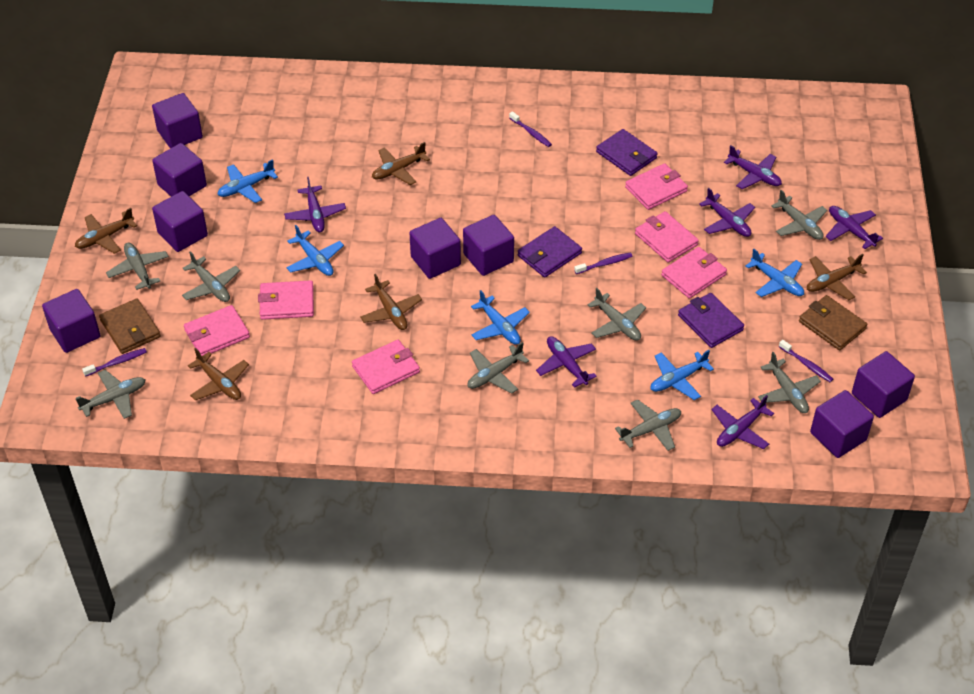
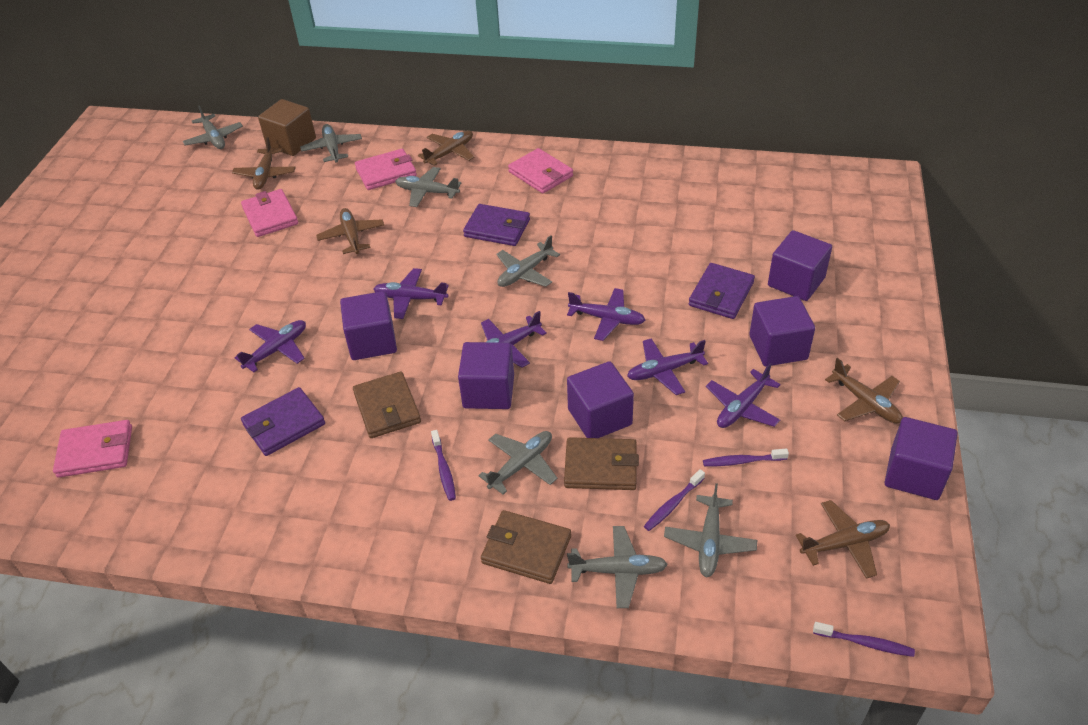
blue plane: [217,159,278,203] [286,225,344,276] [471,290,530,345] [650,350,714,400] [746,249,804,297] = 5 -> none = 0
brown cube: none = 0 -> [258,99,316,156] = 1
brown wallet: [99,298,161,354] [799,295,867,350] = 2 -> [353,372,421,438] [481,510,571,584] [564,437,639,490] = 3
grey plane: [76,370,146,419] [106,242,169,290] [182,251,240,302] [468,342,529,394] [587,288,646,341] [615,400,681,451] [758,352,821,413] [771,190,827,240] = 8 -> [183,106,243,149] [300,124,362,163] [395,167,461,207] [478,431,557,495] [496,235,560,287] [567,526,668,608] [664,483,757,578] = 7
pink wallet: [184,305,250,356] [258,280,314,320] [352,340,420,394] [625,163,688,210] [635,211,699,263] [661,247,727,299] = 6 -> [53,420,132,478] [241,189,298,237] [355,149,417,190] [508,148,573,193] = 4
purple cube: [42,289,101,353] [152,93,203,149] [152,143,207,197] [152,191,208,252] [410,218,461,279] [463,215,514,276] [810,390,874,458] [852,351,915,418] = 8 -> [340,291,397,360] [458,342,514,409] [567,361,634,438] [749,296,815,366] [768,230,832,301] [885,417,958,500] = 6

